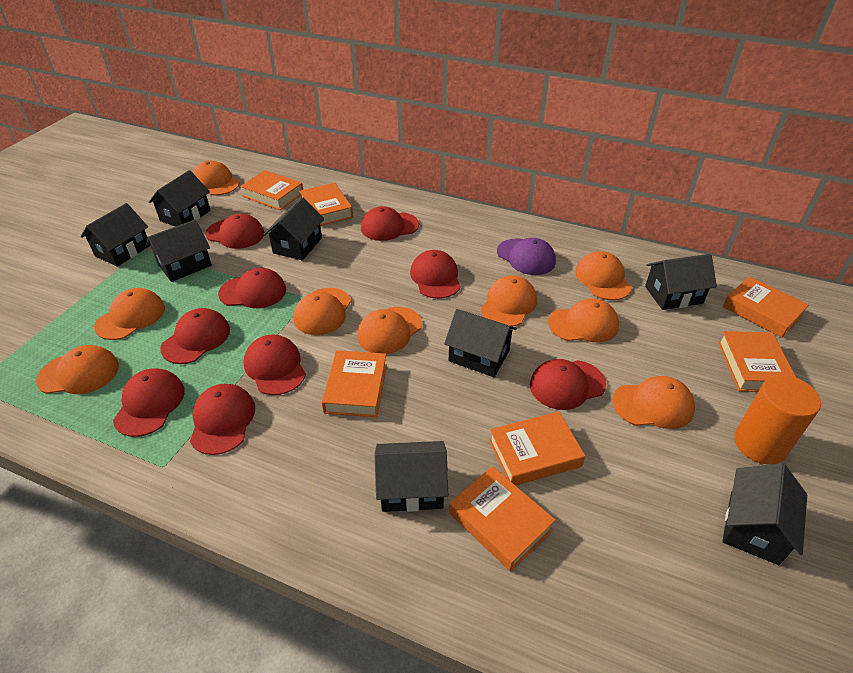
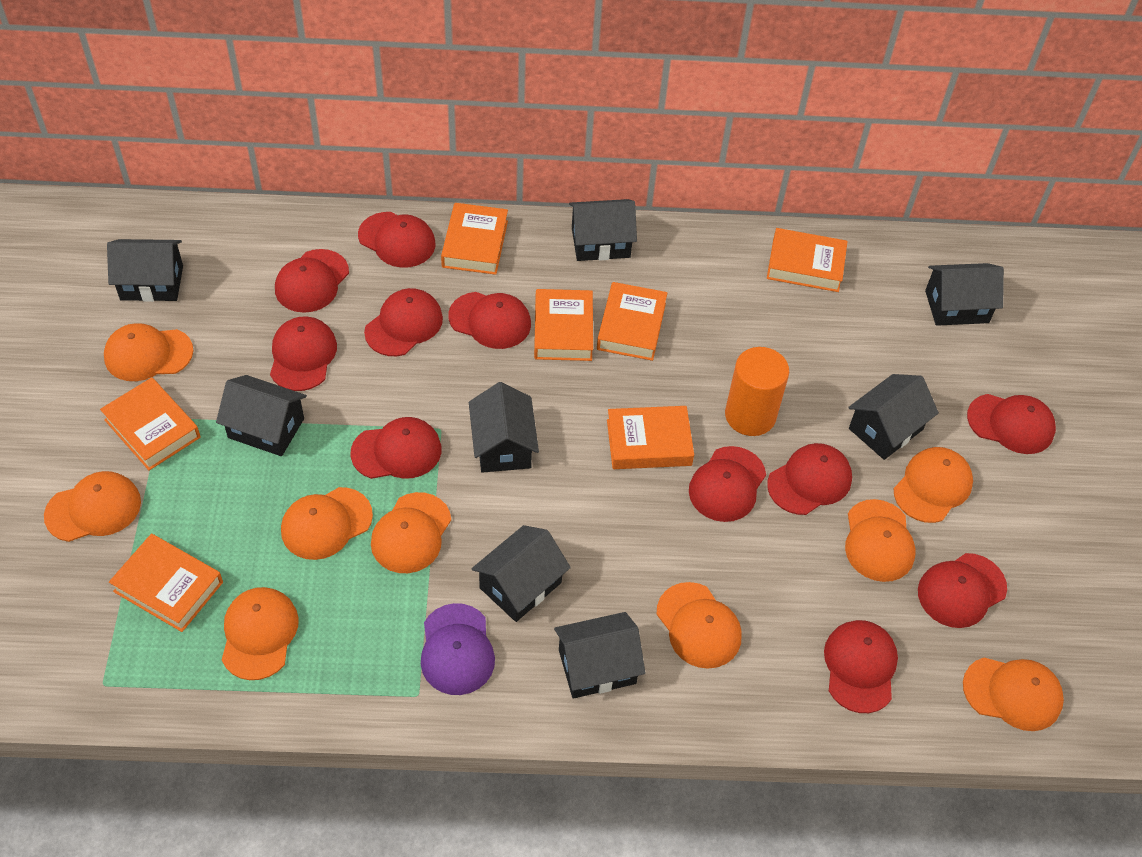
red cap: [113,368,185,437] [160,308,230,364] [190,384,255,455] [205,214,264,249] [218,268,286,308] [243,334,306,395] [361,206,419,241] [410,250,461,299] [530,359,606,410] = 9 -> [270,317,337,391] [275,249,349,313] [350,417,442,479] [358,212,436,268] [364,288,443,356] [448,292,531,349] [689,446,766,522] [767,443,852,515] [824,620,898,713] [918,553,1007,628] [967,394,1056,454] = 11

